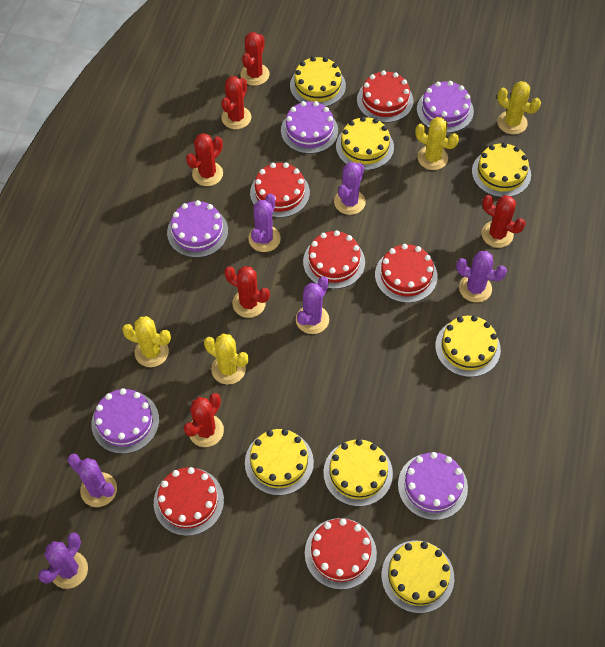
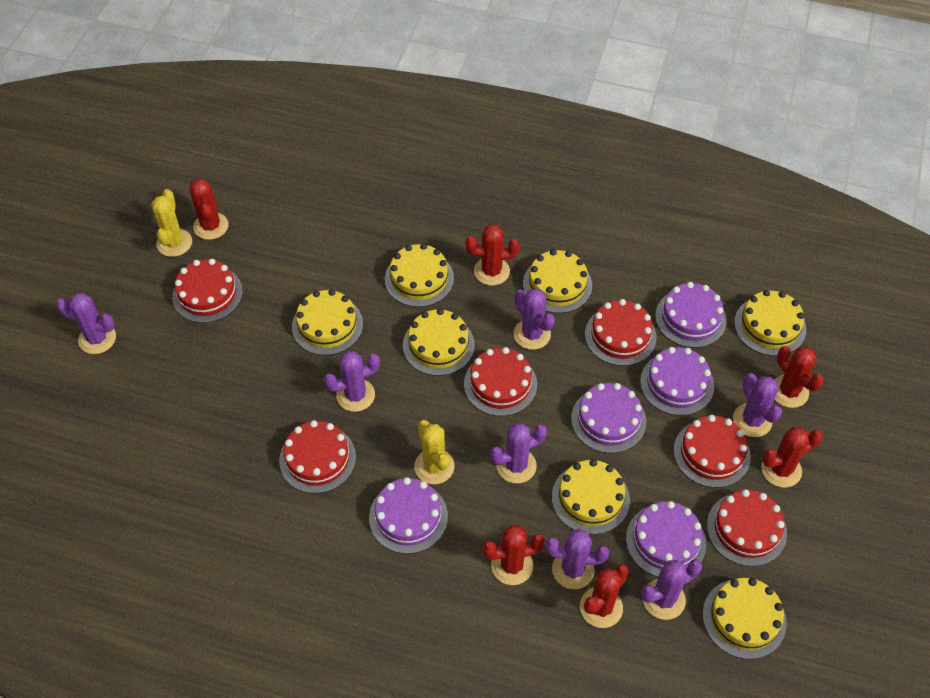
purple cactus: [38,532,88,589] [67,454,117,507] [249,193,281,252] [296,276,329,334] [334,162,366,215] [456,251,507,303] = 6 -> [56,293,116,354] [324,351,380,412] [490,423,547,483] [514,288,555,350] [545,529,609,589] [641,559,702,620] [733,373,782,437] = 7
yellow cactus: [122,316,171,367] [204,334,248,385] [415,117,459,170] [497,81,541,134] = 4 -> [151,189,192,257] [414,420,455,484] = 2

